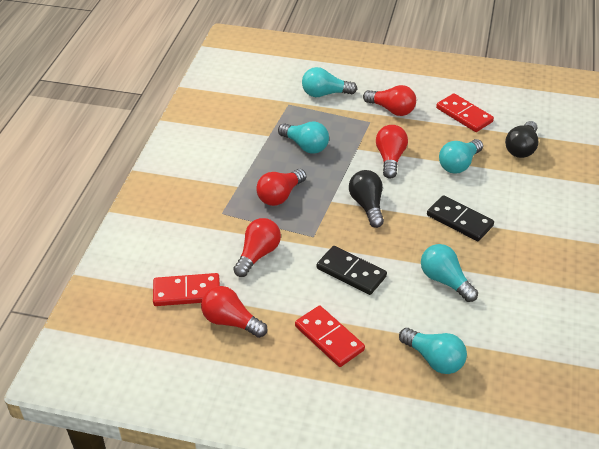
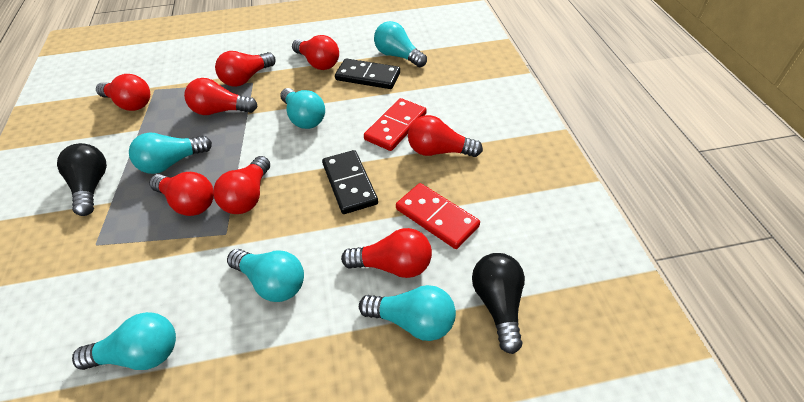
red domino: [153,273,220,306] [295,306,365,367] [436,93,494,132] = 3 -> [364,98,427,151] [396,183,480,249] = 2
red light bulb: [201,286,267,338] [233,218,281,277] [256,169,306,206] [363,85,416,116] [376,125,408,179] = 5 -> [96,74,150,111] [149,172,214,216] [184,78,258,115] [213,156,270,214] [215,51,276,87] [292,35,339,70] [341,228,432,278] [408,115,483,157] = 8
turquoise light bulb: [278,121,329,154] [302,67,357,97] [399,328,467,374] [421,244,478,302] [439,139,483,174] = 5 -> [72,312,176,370] [129,133,212,174] [227,249,304,302] [280,88,325,129] [359,285,456,341] [374,21,427,67] = 6

